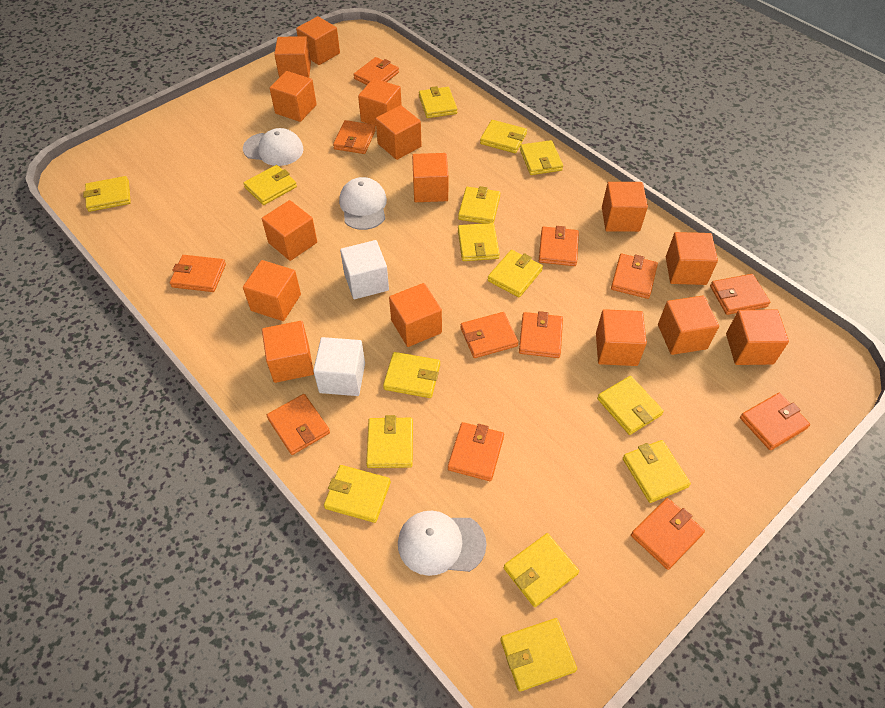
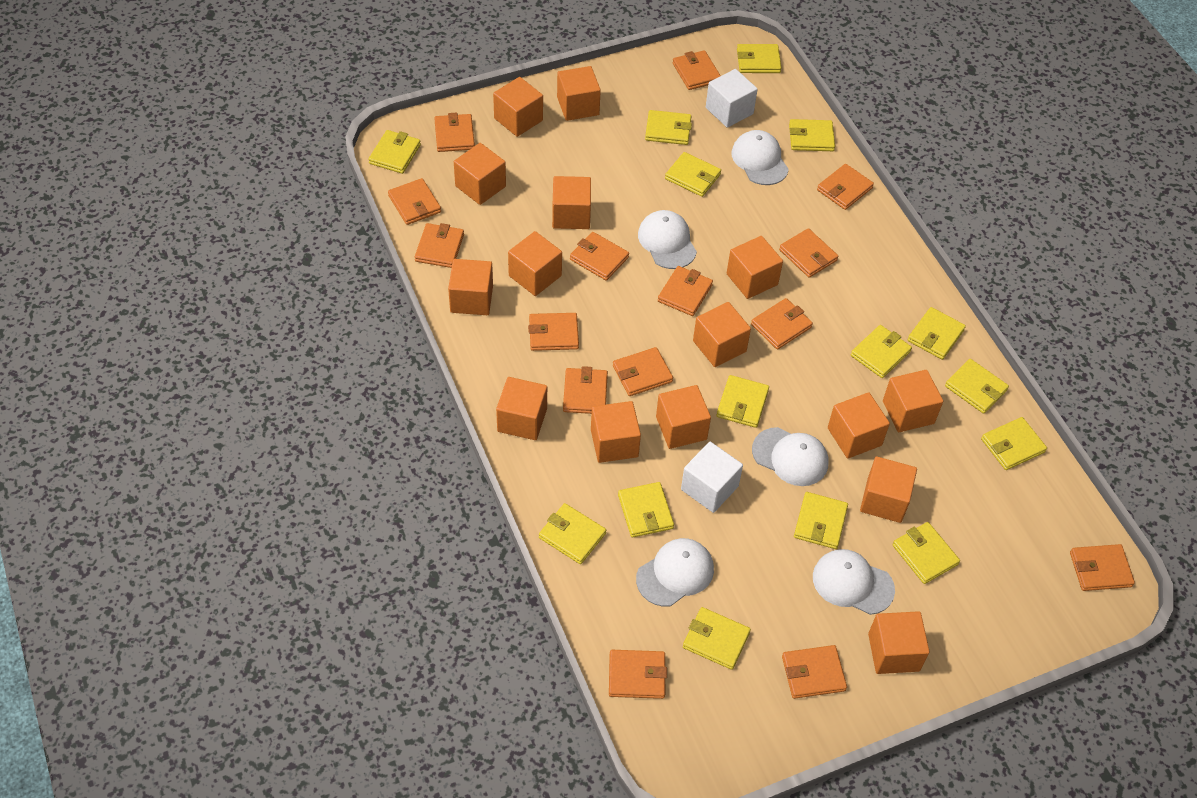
orange wallet: [170,255,226,292] [267,394,330,455] [333,120,376,154] [353,57,399,85] [448,422,504,481] [460,312,519,358] [519,311,563,358] [539,226,579,266] [611,254,658,299] [631,498,705,570] [710,274,770,315] [740,393,810,450] = 12 -> [388,178,441,225] [415,223,464,268] [434,113,475,152] [528,313,579,351] [563,366,608,414] [570,232,629,281] [609,650,667,699] [613,347,673,396] [658,266,713,316] [673,50,721,90] [751,298,813,350] [779,228,838,278] [782,645,847,699] [817,164,874,210] [1070,544,1135,591] = 15
white cap: [243,128,304,166] [339,177,387,230] [398,511,487,576] = 3 -> [636,538,714,607] [638,210,697,269] [731,130,789,185] [752,427,829,486] [813,549,895,615] = 5

